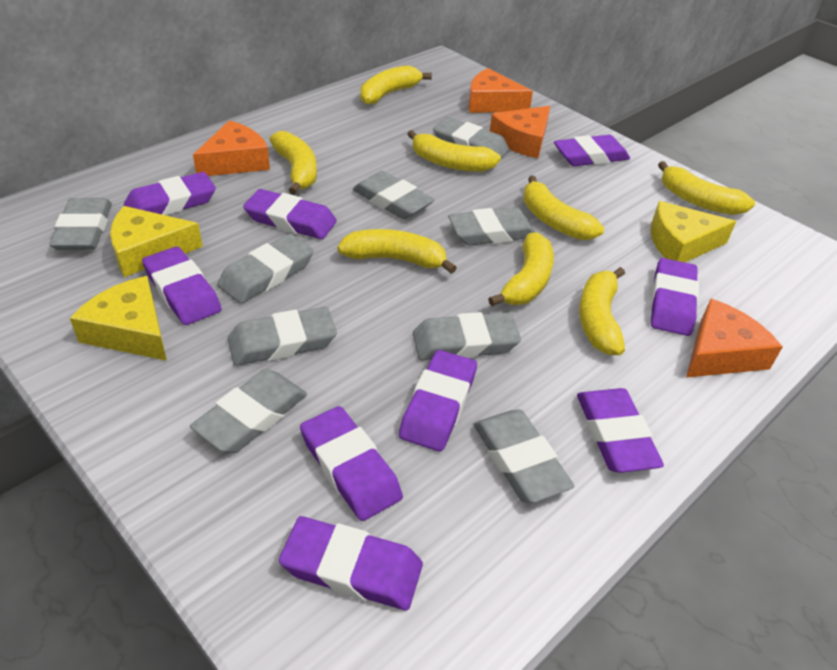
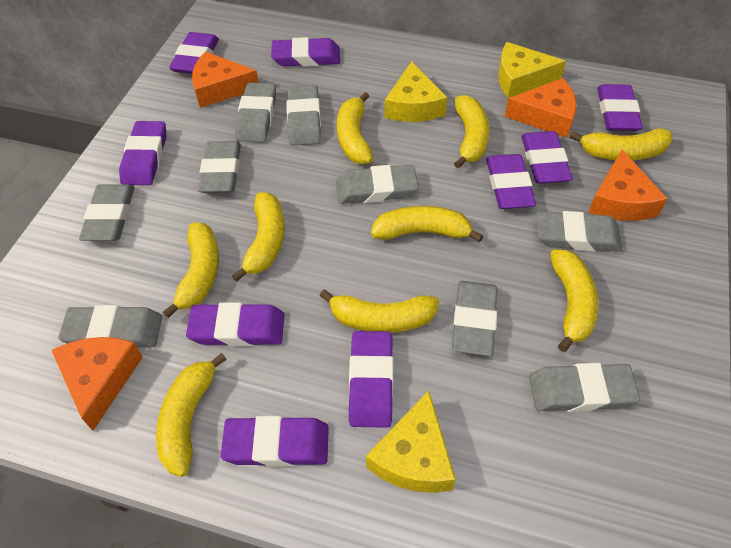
yellow banana: [269,131,317,195] [337,229,457,274] [360,65,432,105] [408,130,501,172] [488,232,554,306] [523,176,604,240] [579,267,625,355] [658,161,755,215] = 8 -> [156,353,227,477] [163,223,219,318] [232,192,285,282] [320,289,439,333] [337,92,373,164] [371,206,483,242] [454,95,490,169] [550,249,598,352] [570,128,673,160] = 9

